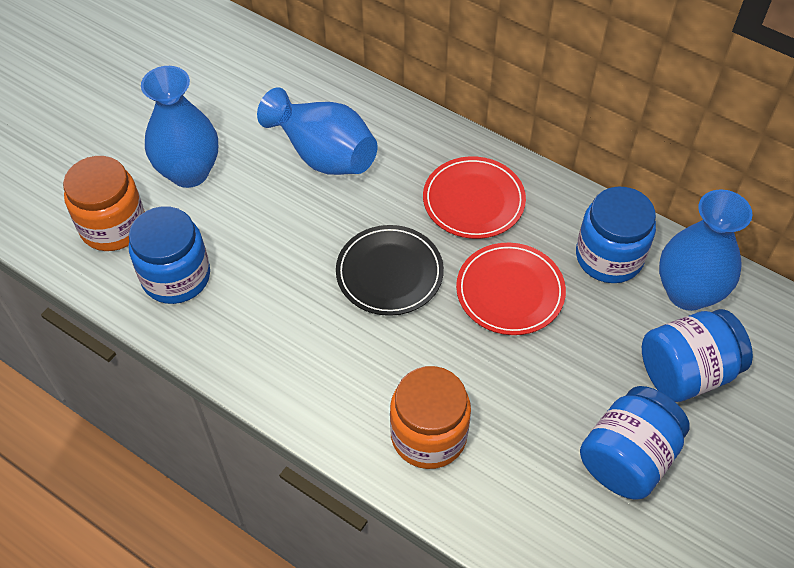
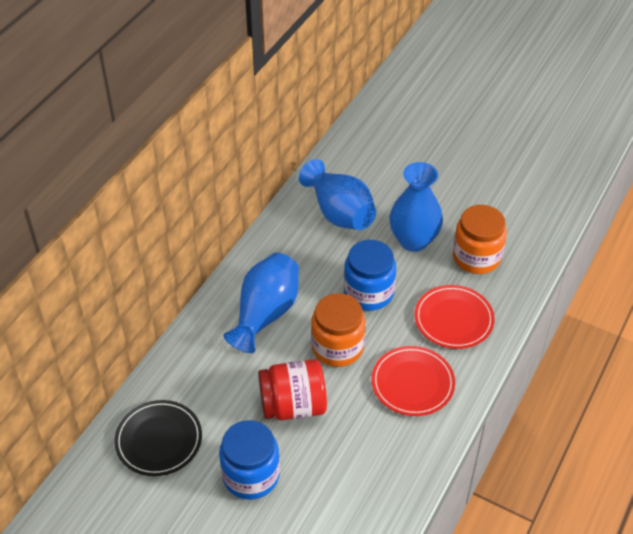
blue jar: [129,206,210,304] [576,187,656,283] [580,386,690,499] [642,309,753,402] = 4 -> [219,420,280,500] [344,240,396,311] = 2
red jar: none = 0 -> [258,359,327,420] = 1

